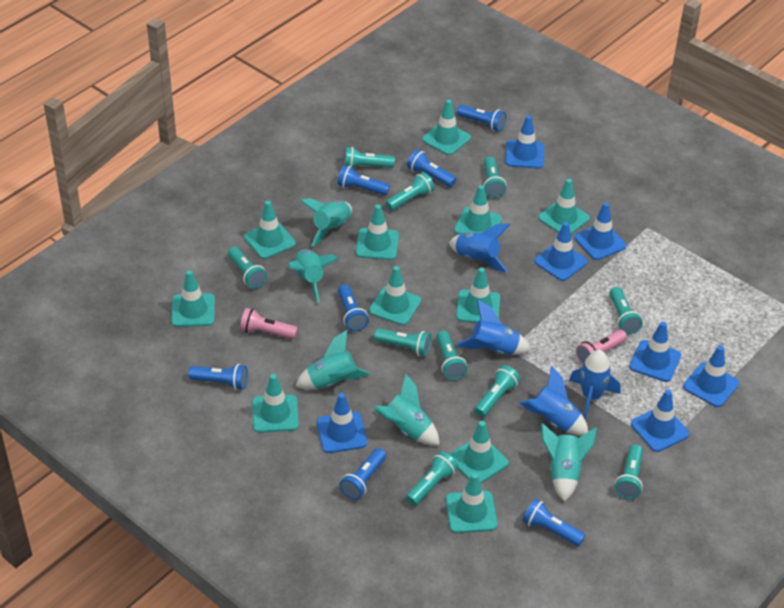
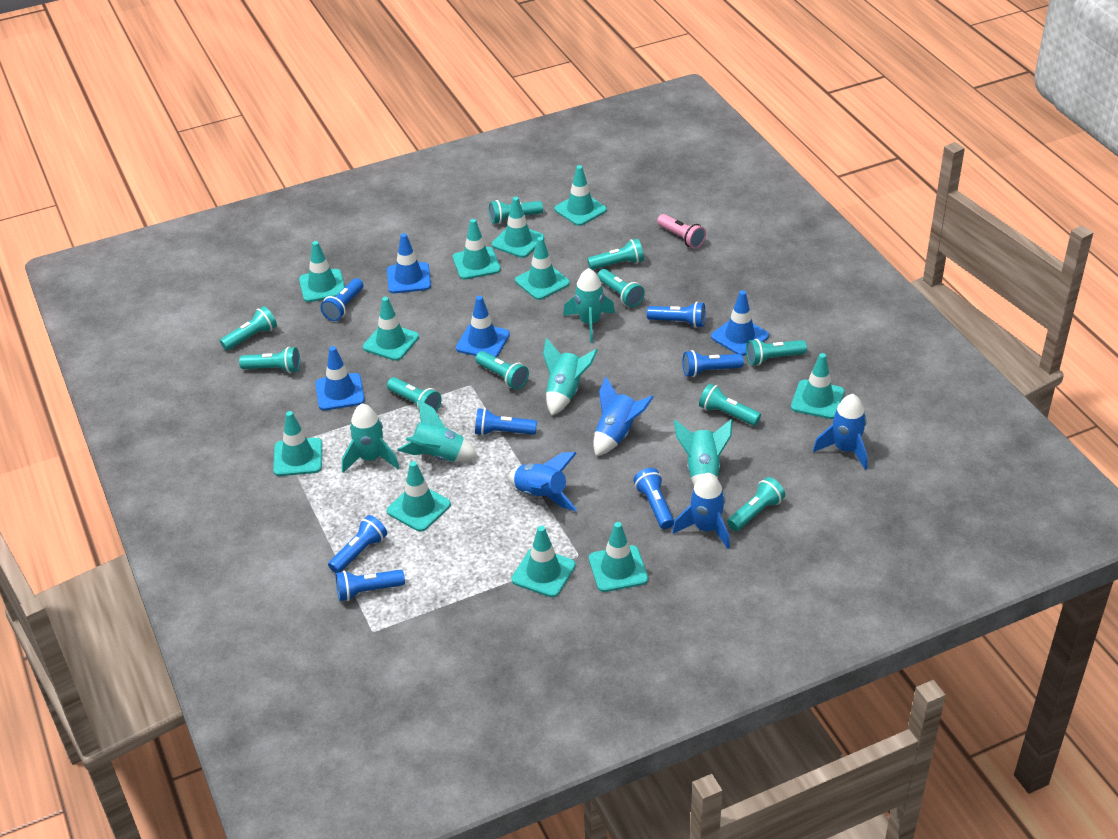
blue traffic cone: [317,393,367,453] [505,115,544,169] [534,222,587,281] [574,202,626,260] [629,322,681,382] [631,390,689,452] [683,345,739,407] = 7 -> [315,346,365,411] [387,233,431,293] [456,296,510,358] [711,290,769,356] = 4
pink flashlight: [240,308,298,339] [576,330,627,365] = 2 -> [657,214,706,249] = 1

